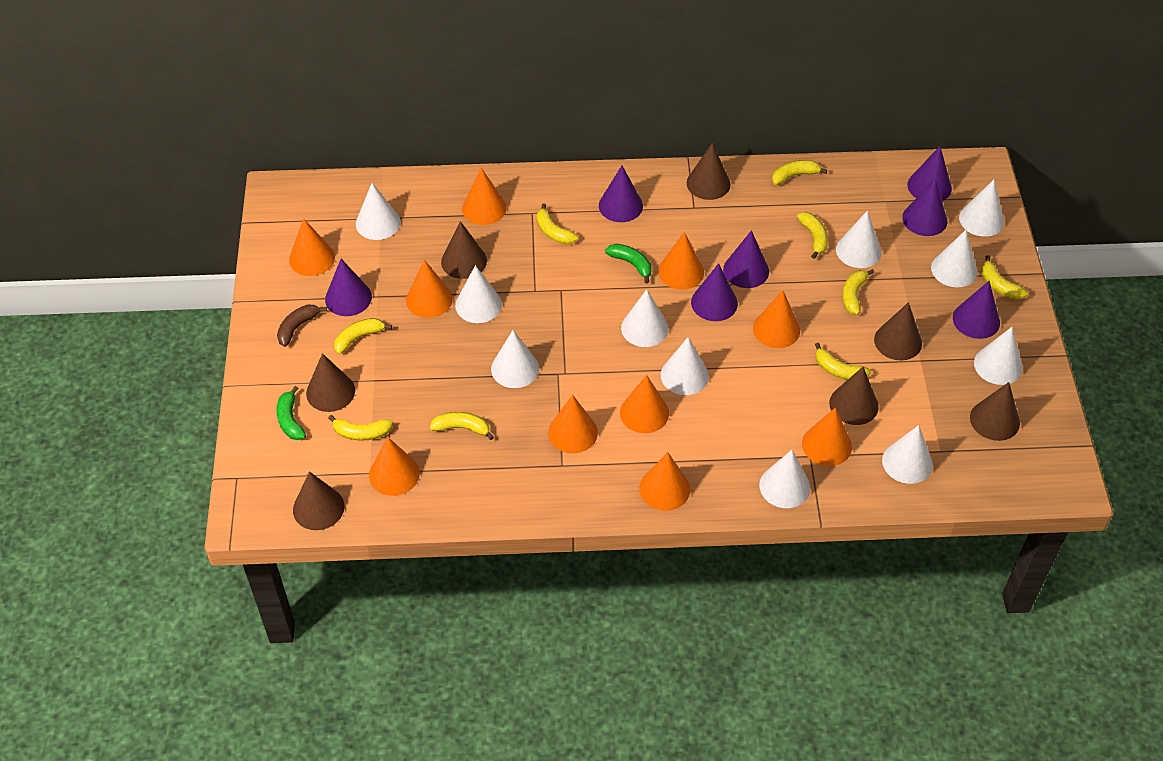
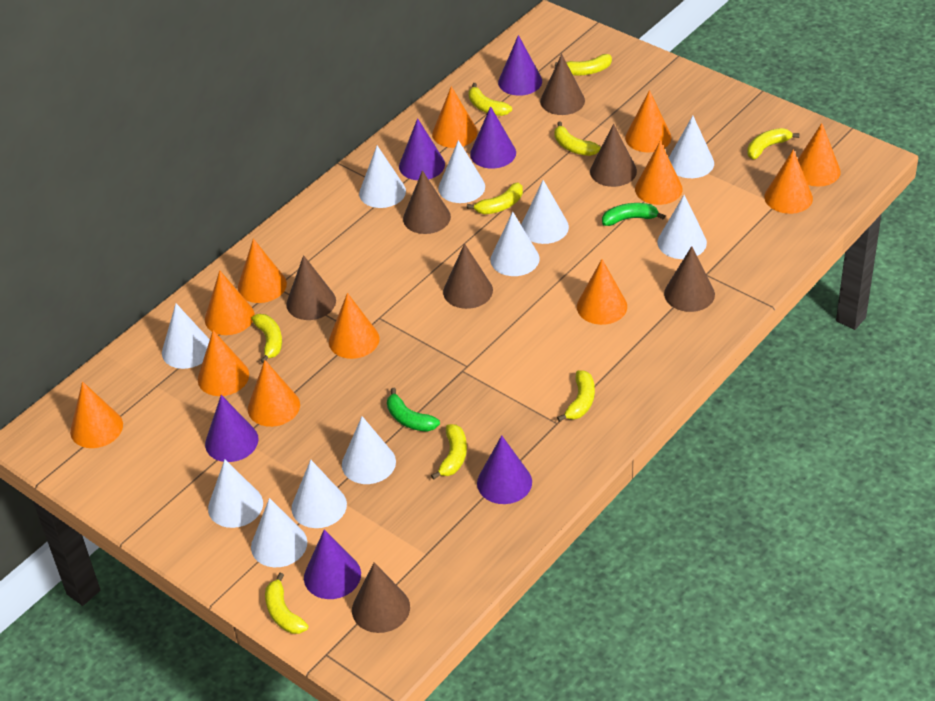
brown banana: [277,305,327,347] = 1 -> none = 0
orange cone: [289,218,335,276] [369,437,420,496] [406,260,453,318] [462,168,507,225] [548,395,598,453] [620,375,669,433] [639,452,690,511] [658,232,704,290] [753,290,800,348] [802,408,852,466] = 10 -> [70,381,123,448] [198,330,249,396] [205,270,255,335] [238,239,287,303] [248,360,300,427] [329,293,379,359] [432,86,478,148] [577,259,627,325] [625,90,671,153] [635,141,683,205] [764,149,813,214] [798,123,841,187] = 12
purple cone: [325,259,372,316] [599,166,643,222] [691,263,738,321] [723,230,769,288] [902,179,947,236] [907,146,952,201] [953,281,1000,339] = 7 -> [205,395,258,462] [304,529,361,599] [399,118,445,180] [470,106,516,168] [477,435,532,504] [498,35,542,96] = 6

